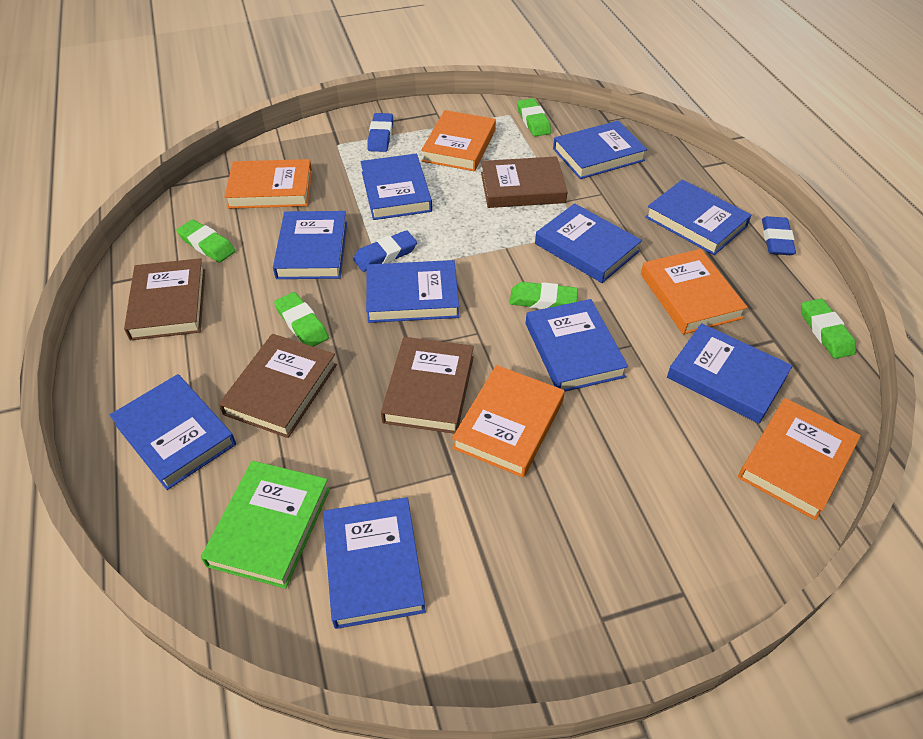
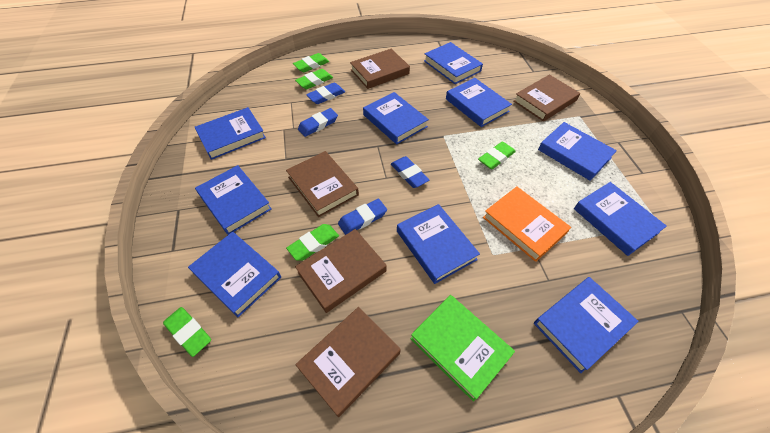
blue eraser: [353,230,417,272] [367,113,393,152] [762,216,796,255] = 3 -> [298,108,338,137] [306,83,345,104] [338,199,387,235] [391,156,429,188] = 4
brown book: [124,258,205,340] [219,334,337,438] [381,337,474,434] [481,156,568,208] = 4 -> [286,151,359,217] [295,229,387,313] [295,307,401,417] [350,49,410,89] [514,75,580,122] = 5
orange book: [224,159,312,209] [421,110,496,171] [452,365,565,478] [641,249,748,335] [738,398,861,520] = 5 -> [483,186,571,262] = 1

